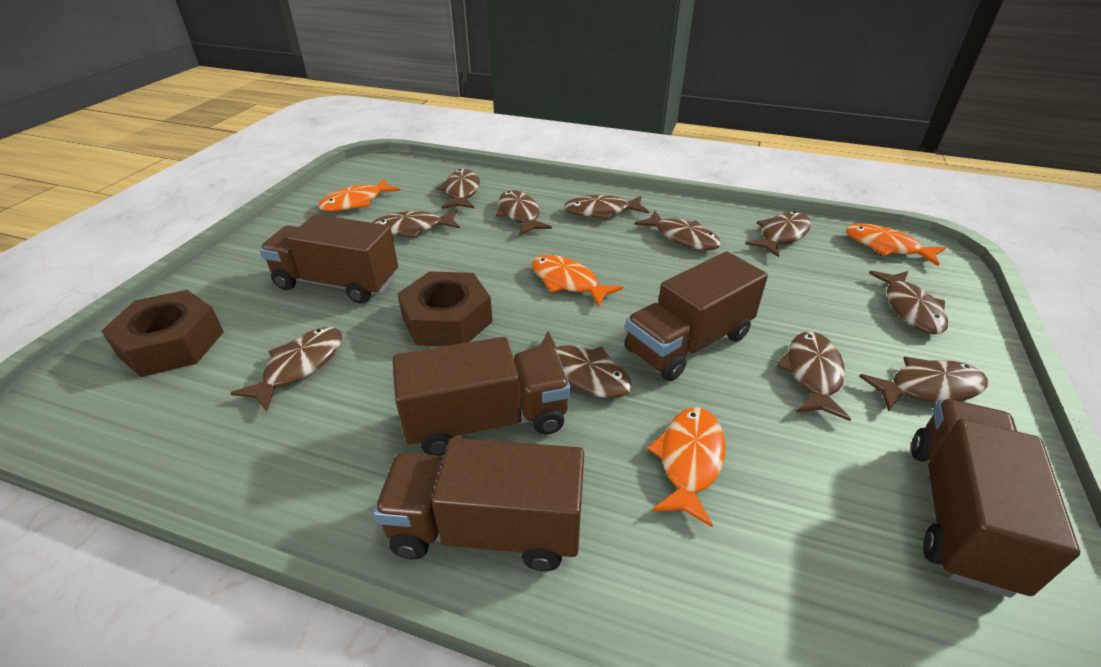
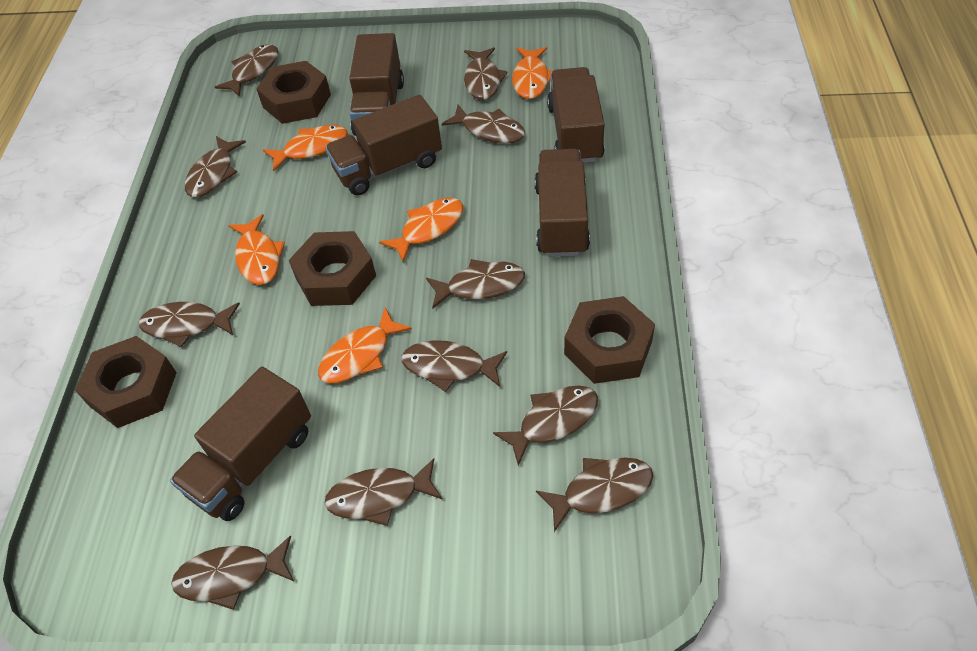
brown nut: [101,290,224,377] [397,271,493,346] = 2 -> [75,336,177,428] [256,61,331,124] [289,231,376,306] [564,296,655,384] = 4
orange fish: [318,179,401,212] [532,255,623,307] [647,407,725,527] [846,224,945,266] = 4 -> [228,214,285,285] [263,125,348,172] [318,307,412,383] [379,198,463,263] [512,47,552,99] = 5

